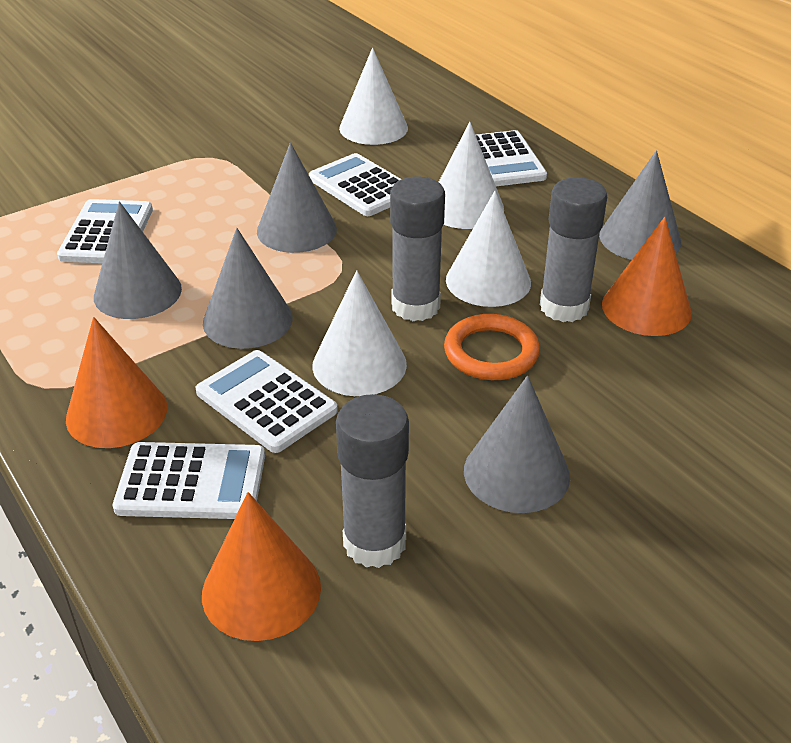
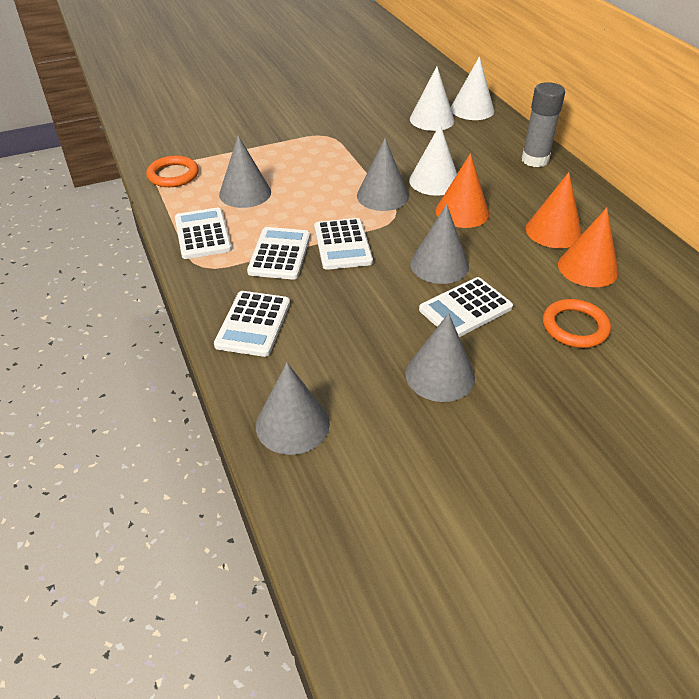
grey glue stick: [336,394,409,568] [390,177,445,321] [540,177,607,322] = 3 -> [522,82,565,167] = 1
orange ring: [444,314,540,380] = 1 -> [146,156,199,187] [543,299,611,348] = 2
white cone: [312,270,407,396] [339,48,408,145] [439,122,504,229] [446,191,531,307] = 4 -> [409,124,457,196] [410,66,454,131] [451,56,494,120] = 3

